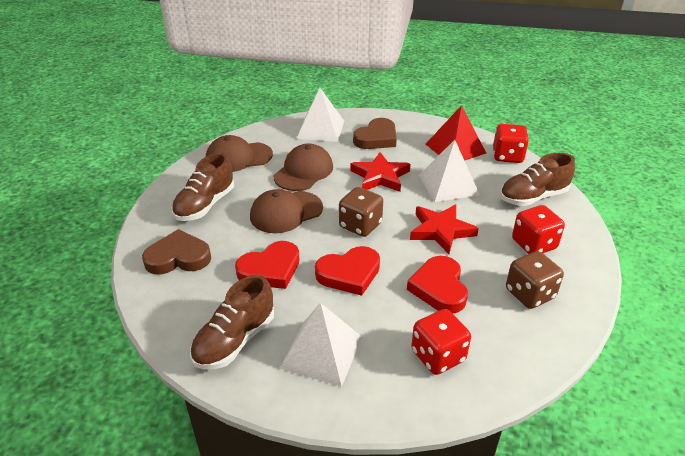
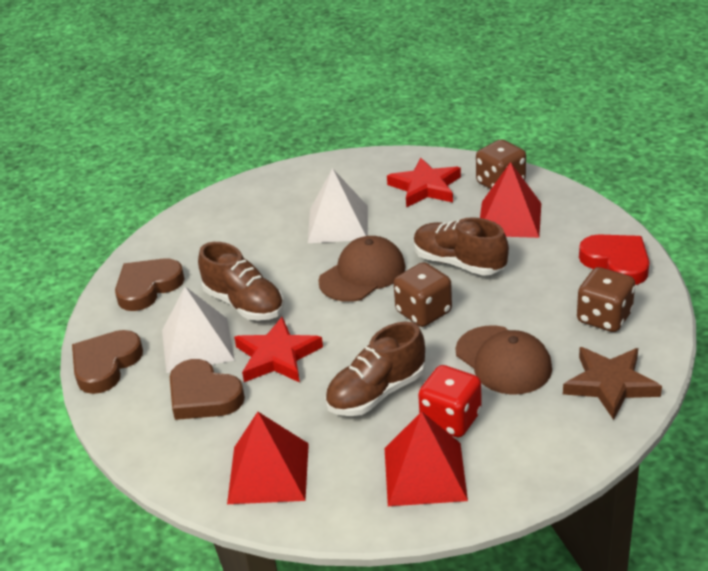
brown cap: [206,135,273,172] [250,189,323,233] [274,143,333,191] = 3 -> [318,236,406,302] [456,325,552,395] = 2
brown dice: [339,187,383,237] [506,251,564,309] = 2 -> [394,262,452,327] [476,139,526,189] [577,267,635,332] = 3
brown heart: [142,229,211,275] [353,118,397,149] = 2 -> [72,330,143,394] [115,258,185,311] [170,359,245,420] = 3
brown star: none = 0 -> [563,347,662,420] = 1
red dice: [411,309,471,375] [493,124,529,163] [512,205,565,254] = 3 -> [418,365,482,437] = 1
red heart: [235,241,299,289] [315,246,380,296] [407,256,468,313] = 3 -> [579,234,649,285] = 1
red pyramid: [426,105,486,161] = 1 -> [227,412,309,504] [385,411,468,506] [480,162,541,238] = 3
white pyramid: [279,303,362,387] [297,88,344,142] [419,140,480,202] = 3 -> [162,286,234,373] [308,168,368,243] = 2

